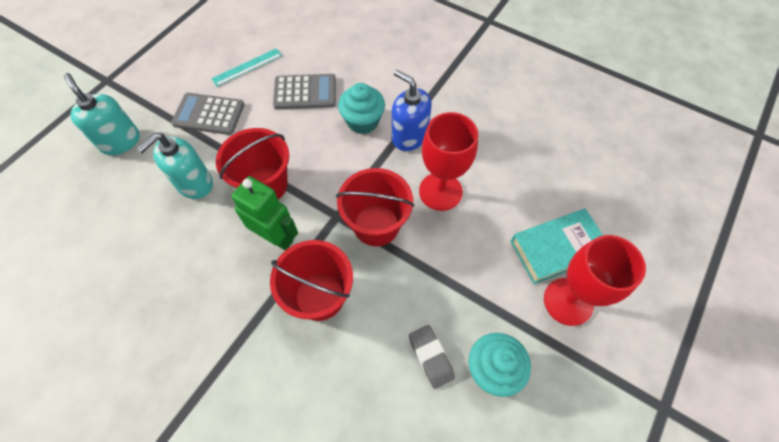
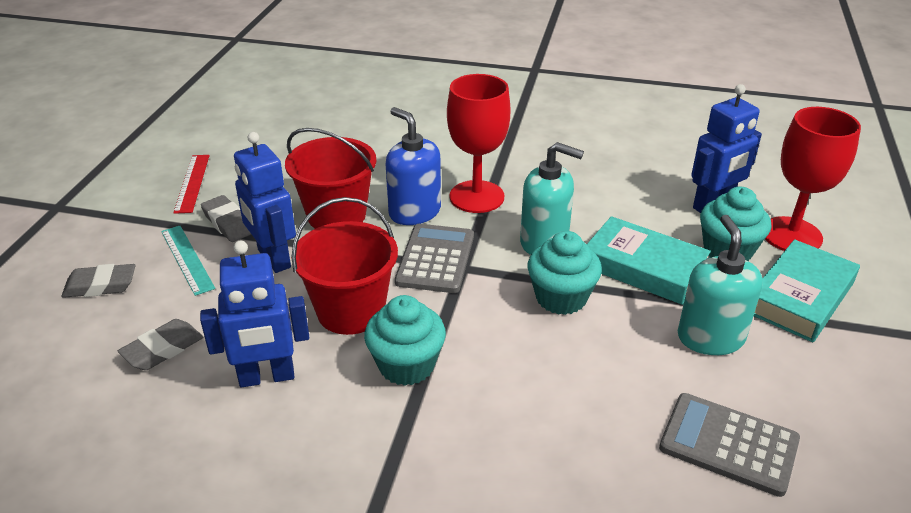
blue robot: none = 0 -> [200,240,309,388] [234,132,296,273] [691,84,762,213] = 3
green robot: [232,176,298,251] = 1 -> none = 0
grey eraser: [409,325,455,389] = 1 -> [62,264,136,298] [118,319,203,370] [201,195,251,242] = 3
red bucket: [216,128,289,200] [270,240,353,321] [336,168,414,246] = 3 -> [285,128,376,229] [291,197,398,335] = 2
red ruler: none = 0 -> [173,155,210,214] = 1
turquoise book: [510,209,603,284] = 1 -> [587,216,711,305] [754,239,860,342] = 2
turquoise cupcake: [338,83,385,134] [468,333,531,397] = 2 -> [364,295,446,386] [527,231,602,315] [700,187,771,261] = 3

